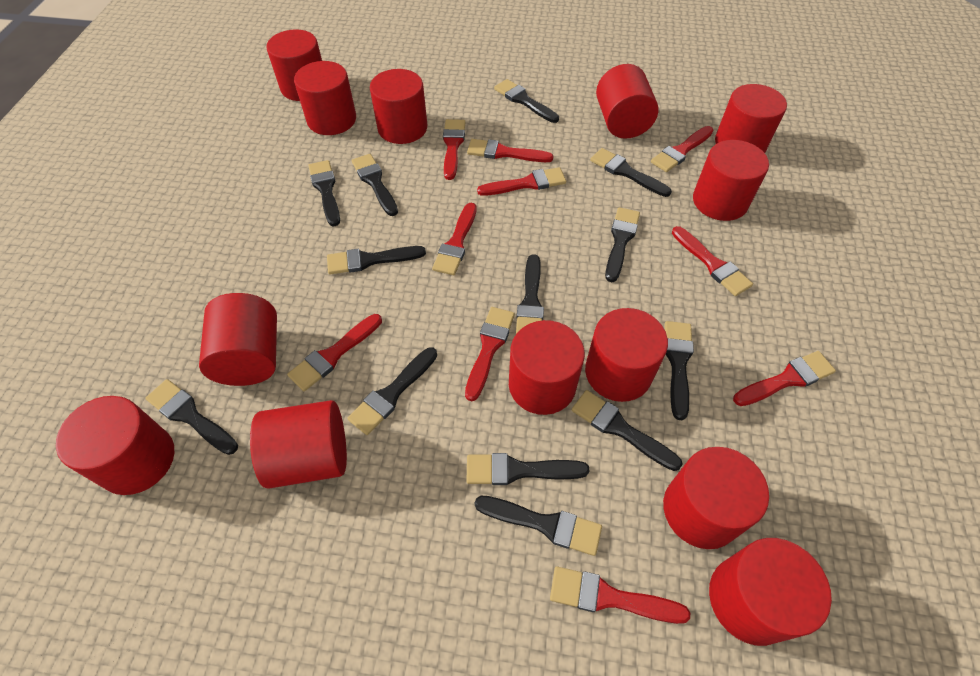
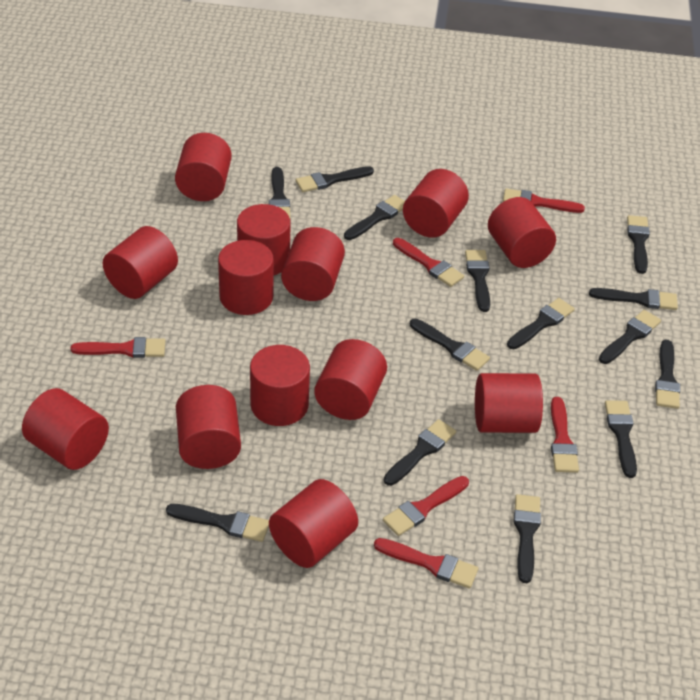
black brush: [145,379,238,455] [308,160,340,227] [327,246,426,274] [347,347,437,435] [352,154,398,216] [467,453,589,485] [475,496,602,556] [494,79,559,123] [516,254,544,334] [572,390,683,471] [590,148,672,197] [605,207,640,282] [665,321,694,420] = 13 -> [166,504,269,542] [269,167,291,219] [296,166,374,192] [344,195,405,240] [384,419,456,486] [410,319,490,371] [465,250,490,312] [507,298,575,349] [514,494,541,583] [589,288,678,310] [599,310,661,364] [605,400,637,478] [627,215,650,274] [655,339,680,409] = 14
red brush: [287,314,382,391] [432,203,477,275] [443,119,465,180] [465,307,515,401] [467,139,554,162] [477,167,566,196] [550,566,690,624] [651,126,713,172] [672,226,753,296] [733,351,836,406] = 10 -> [70,337,165,358] [374,538,478,588] [383,476,469,536] [393,238,464,287] [503,188,585,213] [551,397,579,473] = 6

